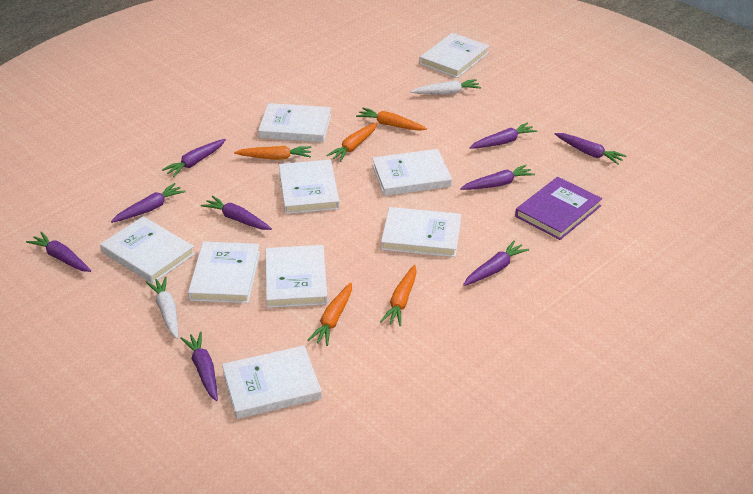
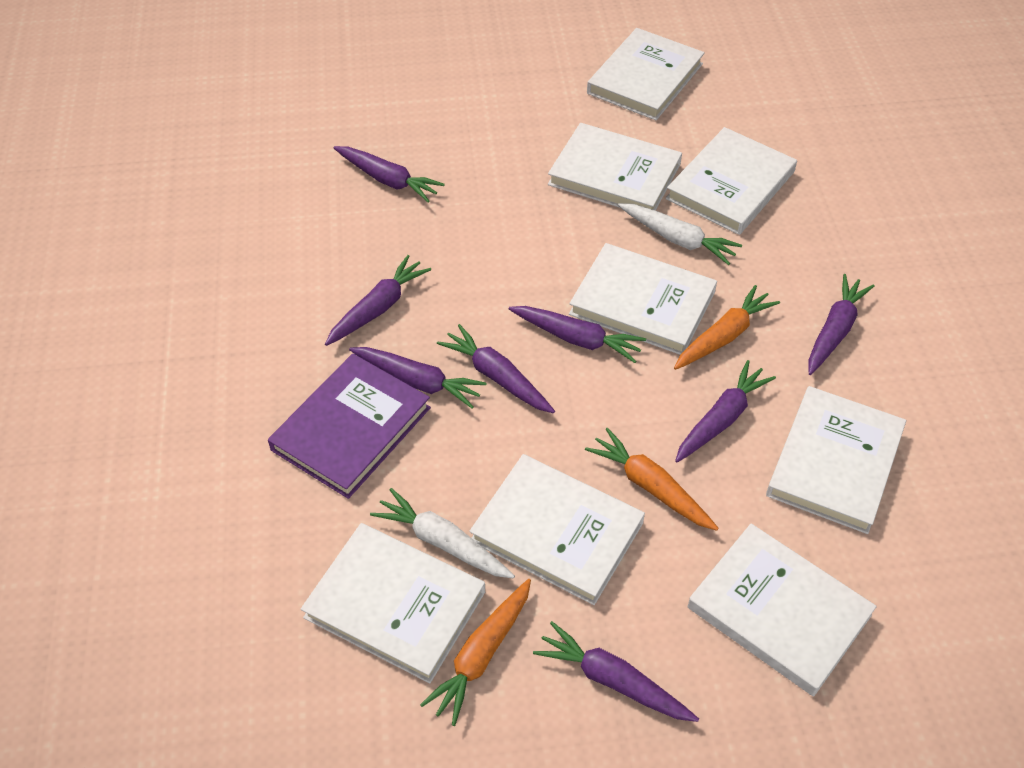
orange carrot: [234,146,311,160] [307,283,352,346] [326,122,378,162] [356,108,427,131] [380,265,417,326] = 5 -> [420,579,531,726] [585,428,719,531] [674,285,780,370] = 3
purple carrot: [26,232,91,272] [111,183,185,223] [162,139,226,177] [180,332,218,401] [201,196,272,230] [460,165,535,190] [463,240,529,286] [469,122,537,149] [555,133,626,165] = 9 -> [325,255,431,346] [333,146,445,203] [349,347,486,409] [437,324,555,413] [509,306,646,363] [533,621,699,722] [675,360,776,463] [808,274,874,375] = 8
white book: [100,216,195,284] [188,241,260,303] [222,346,322,419] [258,103,331,142] [266,245,328,308] [279,159,340,214] [372,149,452,196] [381,207,461,257] [419,33,490,78] = 9 -> [301,523,485,683] [469,454,645,605] [548,123,682,210] [569,243,717,355] [587,28,705,120] [666,127,797,235] [687,524,877,696] [766,386,906,534] = 8

